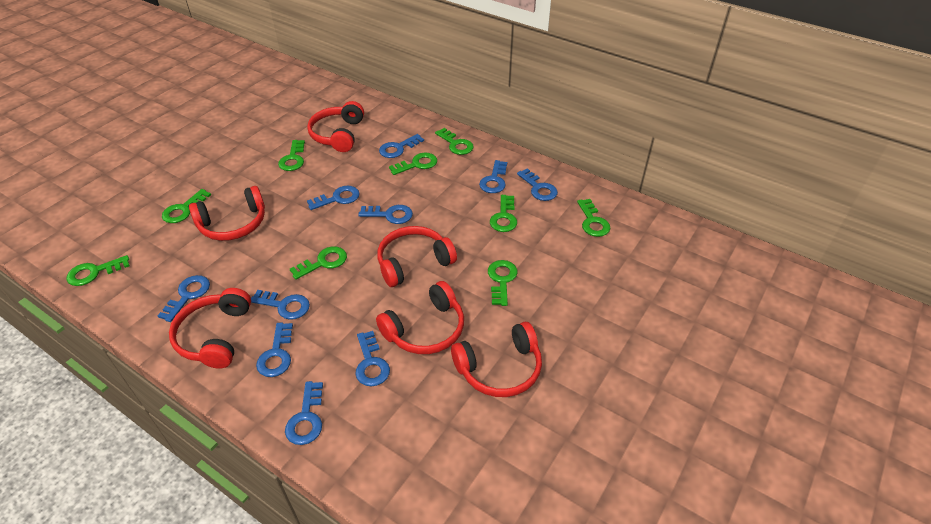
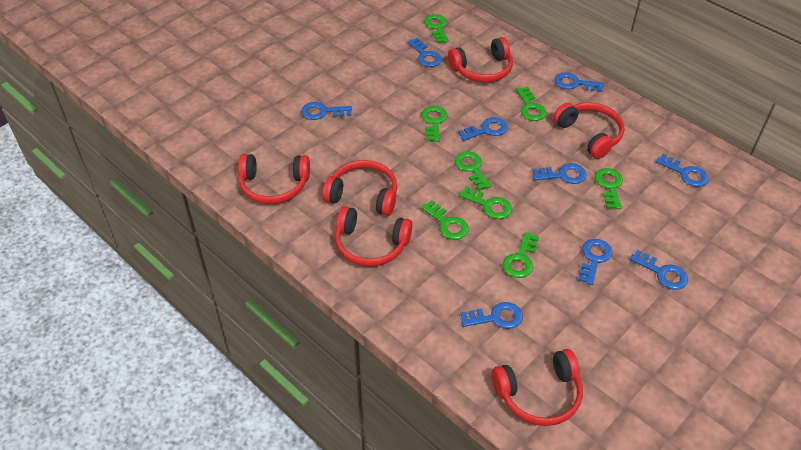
blue key: [158,275,210,322] [251,290,310,320] [256,323,293,377] [285,381,323,445] [307,185,360,210] [355,331,390,387] [358,205,413,224] [379,134,424,158] [479,160,507,193] [517,168,558,201] = 10 -> [301,102,352,120] [408,38,442,67] [458,117,508,141] [460,302,523,329] [532,163,587,184] [554,72,604,92] [578,239,612,285] [630,250,688,290] [656,154,709,187] = 9
green key: [67,255,130,286] [162,189,211,223] [278,140,305,171] [290,246,347,280] [389,152,437,175] [435,128,474,155] [488,260,518,306] [490,195,517,232] [577,199,610,237] = 9 -> [421,200,469,240] [422,106,447,142] [424,14,449,43] [455,151,492,191] [459,186,512,219] [503,232,539,278] [516,87,547,121] [595,168,623,209] = 8

